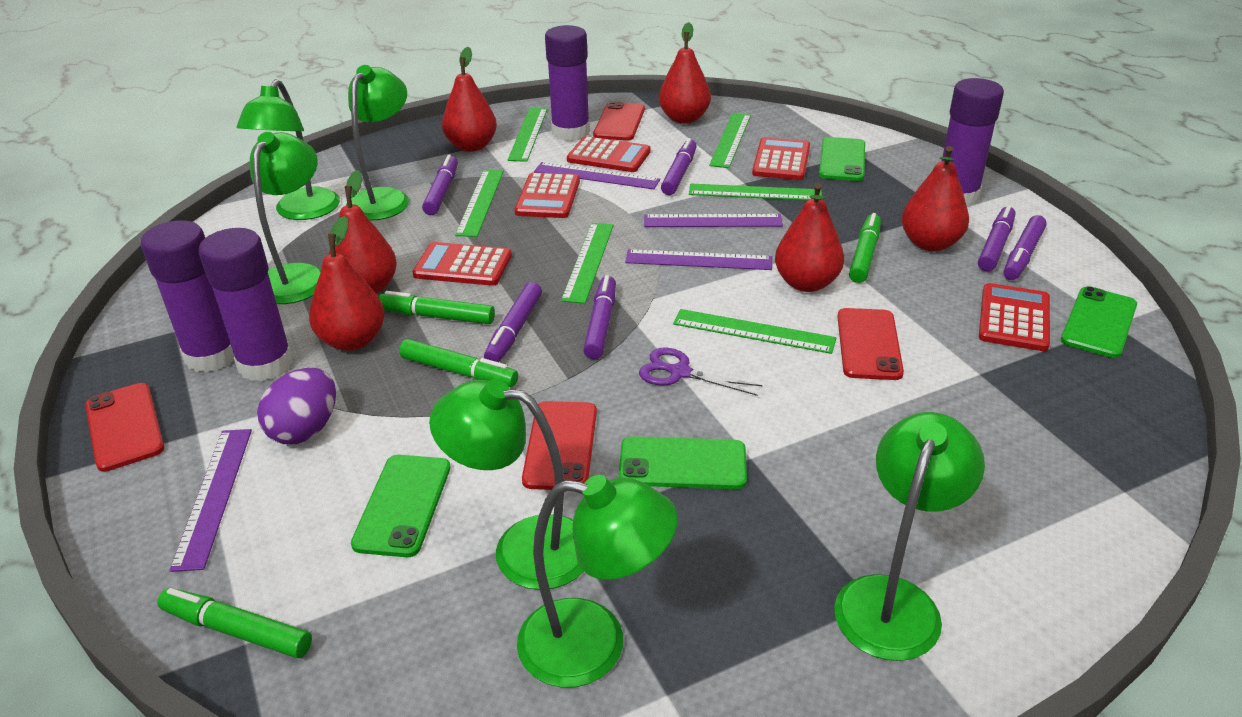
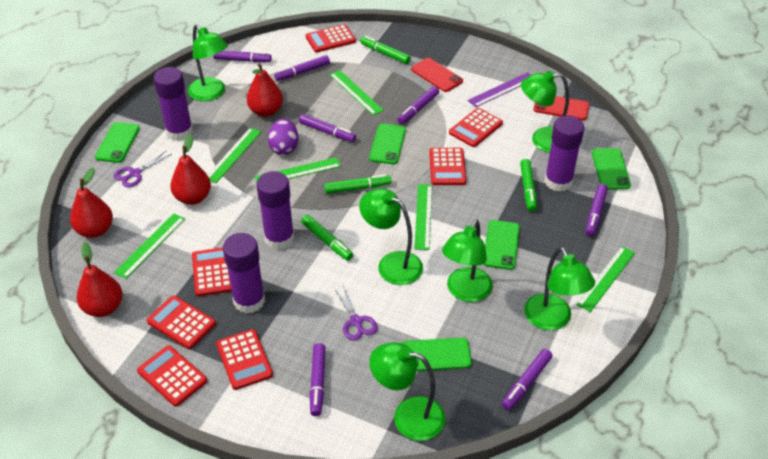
green phone: [351,455,450,557] [619,436,747,489] [819,137,865,181] [1061,286,1137,358] = 4 -> [95,122,140,163] [369,124,406,164] [402,338,472,371] [483,220,520,270] [592,148,631,190] = 5
purple marker: [422,155,458,215] [484,282,542,362] [583,275,616,359] [661,138,697,195] [978,205,1015,271] [1004,215,1047,280] = 6 -> [213,50,272,62] [274,55,330,81] [299,114,356,142] [310,343,326,416] [397,86,439,124] [502,349,553,410] [585,184,608,236] = 7
purple ruler: [169,429,252,572] [534,162,660,189] [625,249,772,270] [644,214,783,227] = 4 -> [468,72,531,107] = 1
purple scissors: [639,348,763,396] = 1 -> [114,150,171,187] [334,285,377,340] = 2
red calculator: [412,242,512,286] [515,172,580,218] [567,136,651,172] [752,137,810,180] [979,283,1050,351] = 5 -> [137,345,207,407] [147,295,216,349] [192,247,232,296] [216,329,273,390] [306,24,356,52] [429,148,466,185] [449,108,503,147] = 7
red pear: [309,216,384,351] [328,170,397,294] [442,47,497,152] [659,22,711,124] [775,183,844,292] [902,146,969,251] = 6 -> [70,168,113,238] [77,242,123,317] [170,135,211,205] [247,63,283,117] = 4
red phone: [85,383,164,472] [522,401,597,490] [593,101,645,141] [837,308,904,380] = 4 -> [411,58,463,92] [533,96,590,120] = 2

